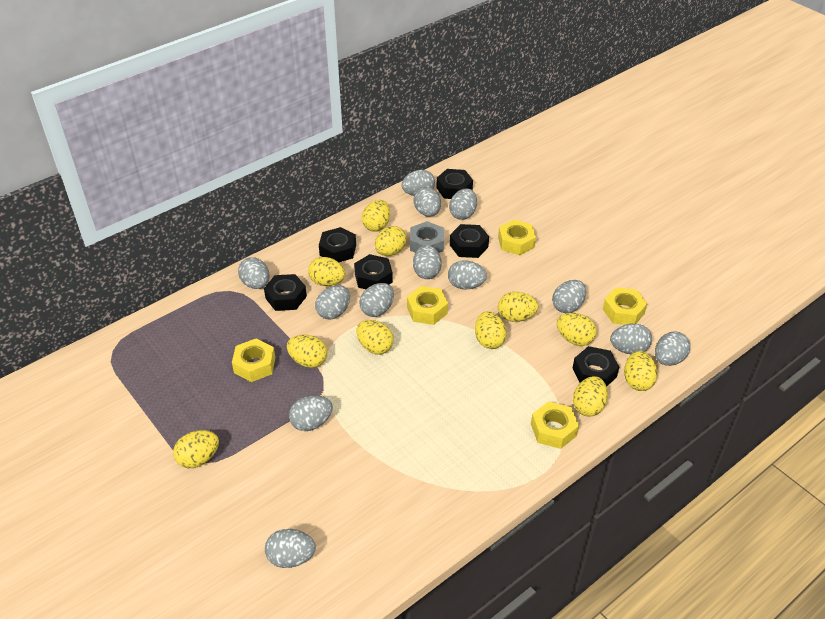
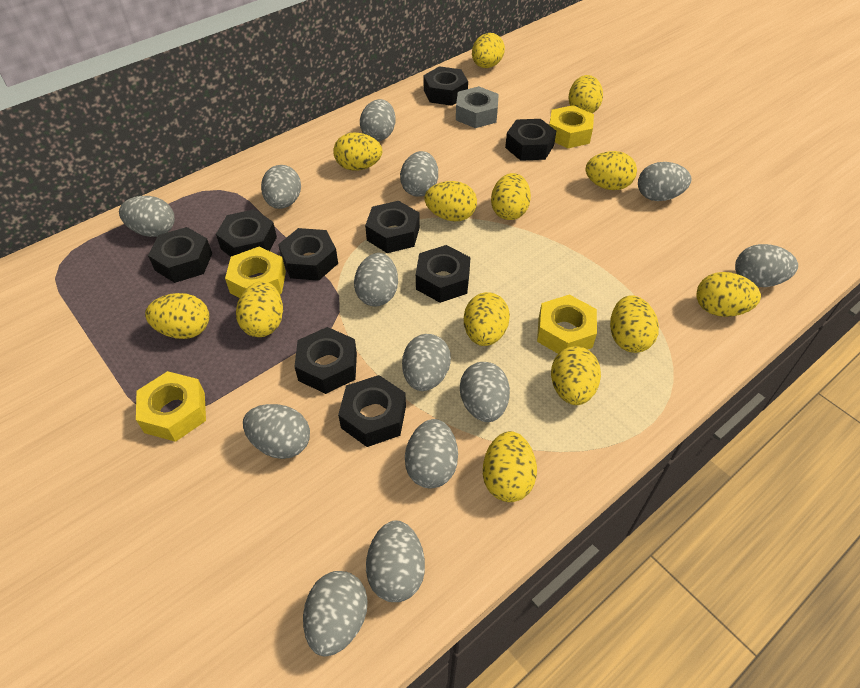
black nut: [264,274,307,311] [319,227,356,262] [354,254,393,289] [436,169,473,199] [450,224,489,258] [572,346,619,387] = 6 -> [148,227,212,283] [216,209,277,257] [278,228,338,281] [294,327,357,394] [338,375,406,447] [365,201,420,253] [416,245,471,303] [424,66,468,106] [505,119,556,161] = 9
yellow egg: [173,430,219,468] [287,335,327,368] [308,257,346,286] [356,320,394,354] [362,200,390,232] [375,226,407,256] [475,311,507,349] [498,292,539,322] [557,313,596,346] [573,376,608,417] [624,351,658,391] = 11 -> [145,293,209,339] [236,281,283,337] [333,132,382,171] [424,181,477,221] [464,292,510,346] [472,33,505,68] [483,431,537,502] [491,173,531,220] [551,346,601,405] [569,75,603,113] [586,151,637,190] [610,295,659,353] [697,272,761,317] = 13
yellow nut: [232,338,275,382] [407,286,448,325] [498,220,536,255] [531,401,579,449] [603,287,647,325] = 5 -> [136,371,206,442] [225,247,286,298] [537,295,597,354] [549,105,594,148] = 4

